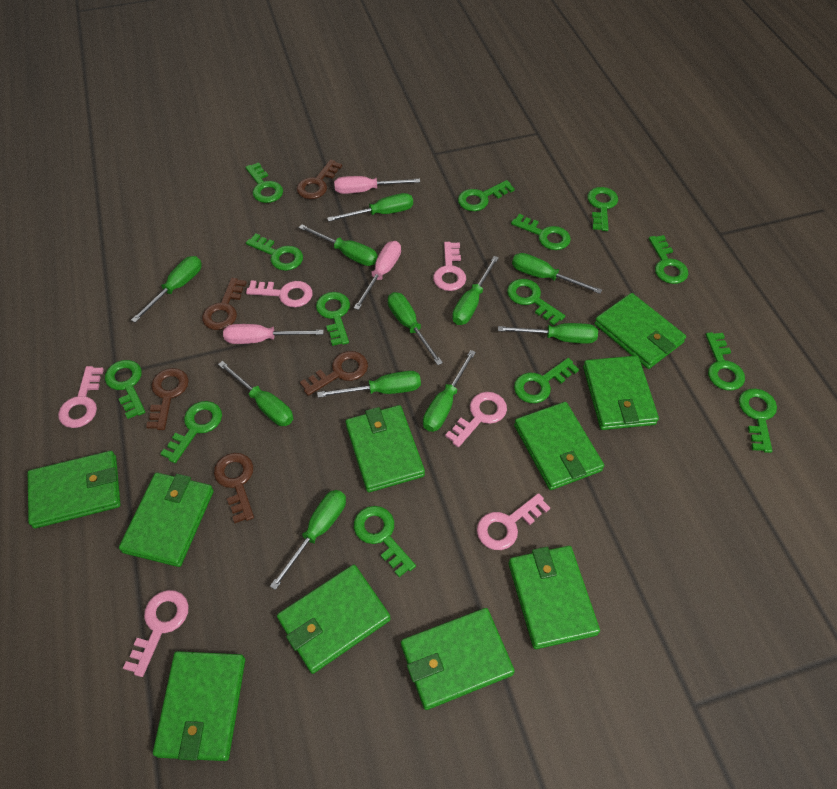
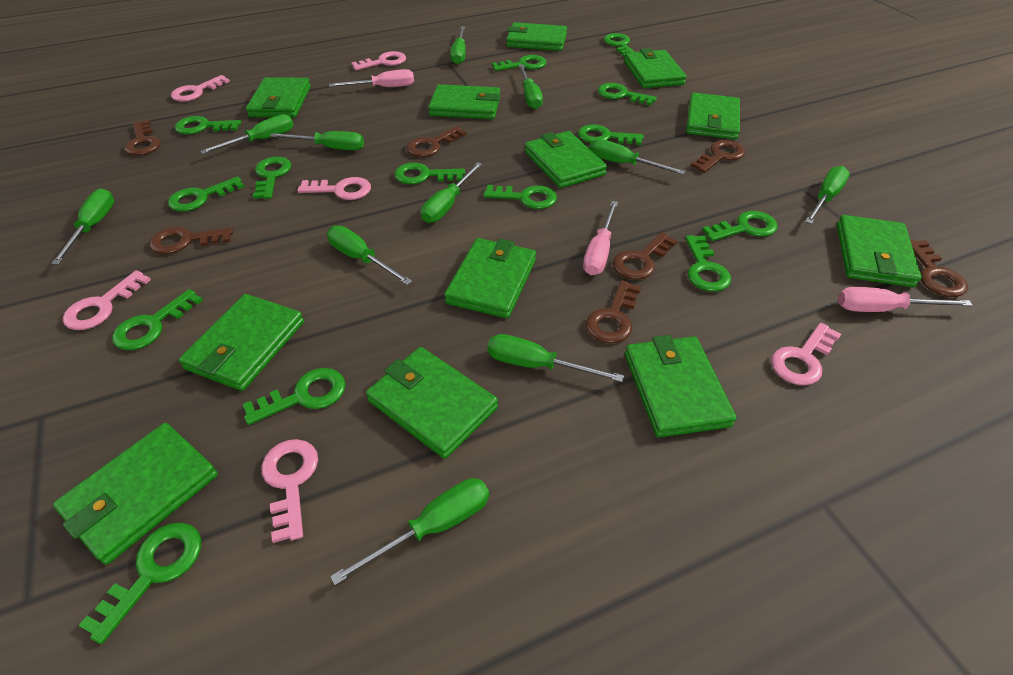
brown key: [146,368,189,430] [202,278,247,330] [214,453,254,523] [297,159,342,199] [300,351,368,396] = 5 -> [124,120,161,155] [149,227,233,254] [406,126,467,157] [586,280,641,343] [613,232,678,280] [691,140,745,173] [910,240,968,297] = 7
green wallet: [28,451,120,528] [119,473,214,567] [153,651,245,761] [277,565,391,674] [346,405,425,492] [401,608,515,710] [509,546,600,649] [514,402,604,490] [583,356,659,430] [594,293,686,369] = 10 -> [53,423,218,565] [179,294,304,391] [246,77,311,118] [366,347,498,459] [428,84,500,119] [444,238,536,318] [506,22,567,51] [525,131,607,188] [624,48,687,88] [625,335,737,437] [686,92,740,140] [837,215,922,287] = 12

